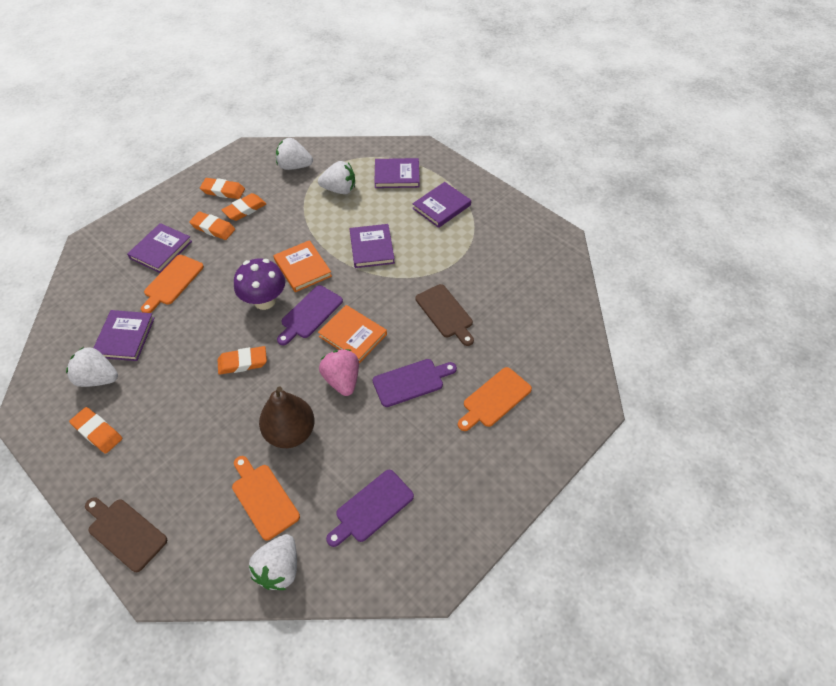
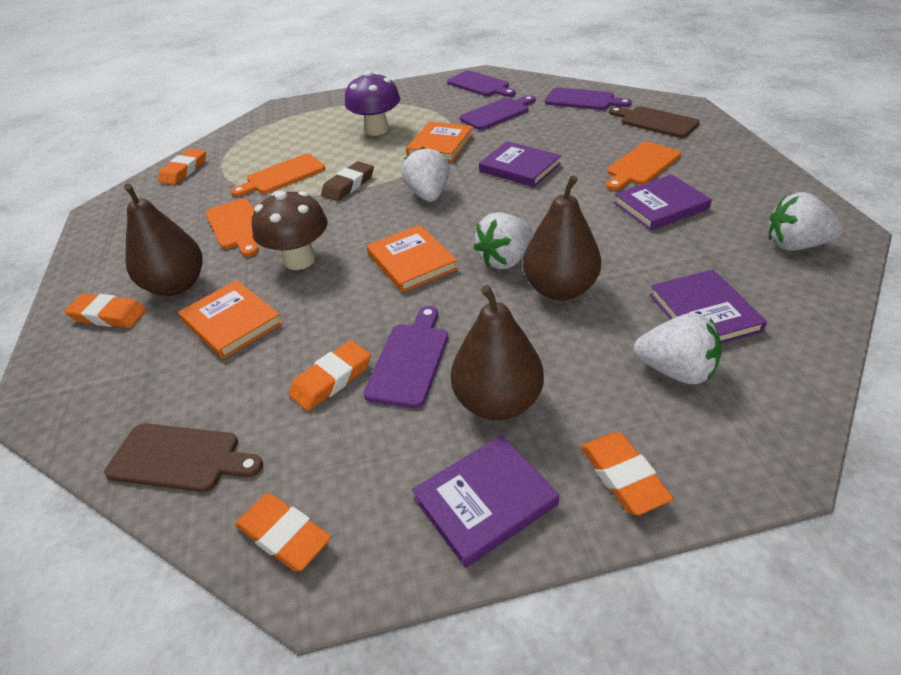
brown eraser: none = 0 -> [321,161,374,201] = 1
brown mushroom: none = 0 -> [252,191,328,270] = 1
brown pear: [259,386,315,448] = 1 -> [124,183,202,296] [451,285,544,420] [523,176,601,300] = 3
orange book: [273,240,332,292] [318,305,387,363] = 2 -> [178,280,283,359] [367,225,458,293] [406,122,473,162] = 3
pink strawberry: [319,349,359,396] = 1 -> none = 0
purple book: [94,310,155,361] [127,223,192,273] [350,224,395,268] [374,158,420,188] [412,182,471,228] = 5 -> [412,435,559,568] [479,141,561,187] [614,174,712,230] [650,269,767,344] = 4
purple cutting board: [277,285,343,345] [326,470,414,547] [373,359,457,407] = 3 -> [364,306,448,408] [447,71,516,97] [460,95,535,130] [545,87,632,110] = 4

